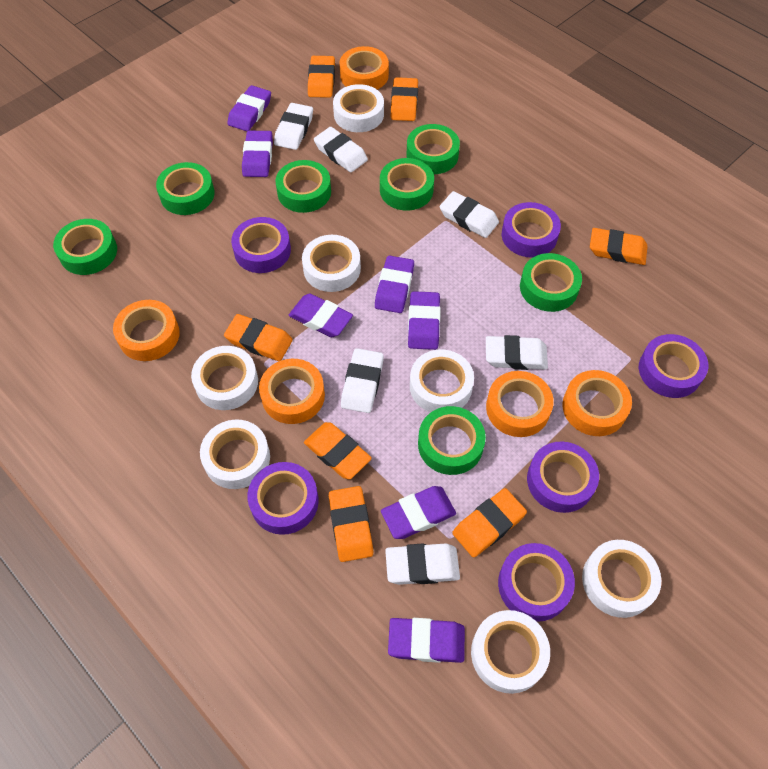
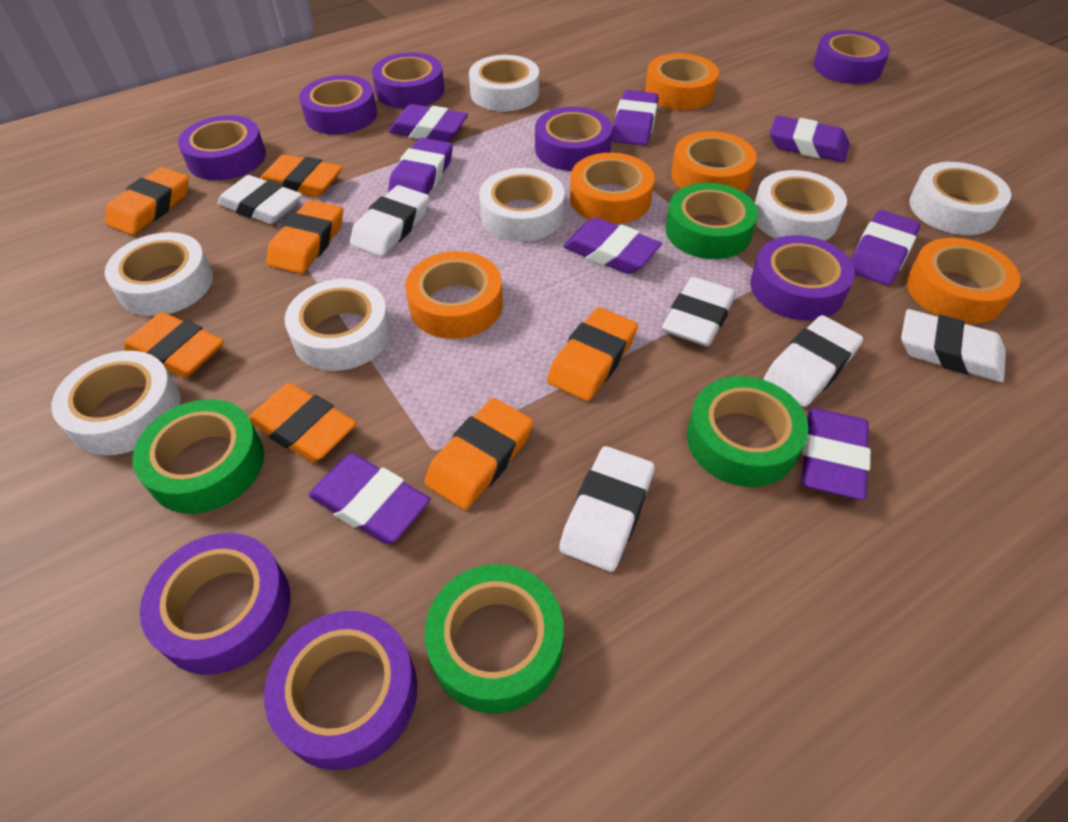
green tape: [53,219,117,275] [156,162,215,215] [276,160,331,213] [380,158,434,211] [407,124,460,174] [418,406,486,475] [520,253,582,312] = 7 -> [133,399,264,514] [424,564,564,713] [665,183,758,259] [687,376,809,487] = 4
purple eraser: [227,85,271,131] [242,131,273,177] [289,294,353,337] [375,255,414,313] [381,486,456,539] [388,618,465,663] [408,291,441,350] = 7 -> [309,454,430,544] [388,104,468,142] [388,138,453,195] [563,217,662,274] [612,90,659,146] [770,115,849,162] [802,408,871,500] [851,210,920,286] = 8
purple tape: [231,217,291,273] [247,462,319,535] [498,543,575,622] [502,202,561,258] [527,441,599,513] [639,334,708,398] = 6 -> [140,533,290,675] [178,115,266,180] [264,611,417,770] [299,75,377,135] [372,52,444,109] [535,107,612,171] [750,235,855,321] [813,30,890,84] = 8

